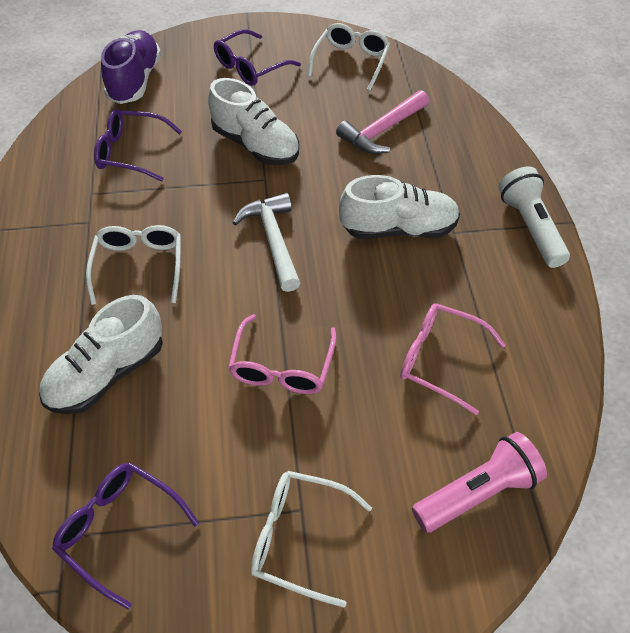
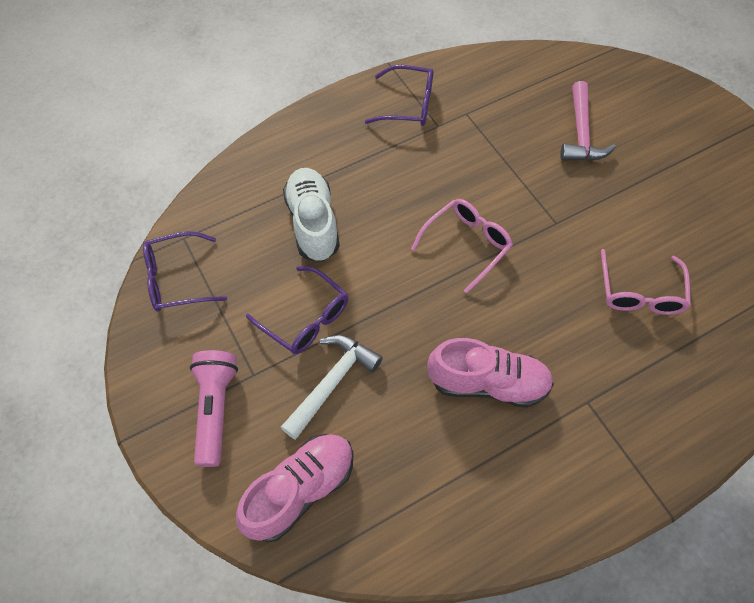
pink shoe: none = 0 -> [236,434,353,542] [427,338,554,408] = 2
purple shoe: [101,30,161,104] = 1 -> none = 0
white flashlight: [498,166,570,268] = 1 -> none = 0
white glasses: [86,225,181,305] [251,471,372,608] [308,23,390,91] = 3 -> none = 0
white shoe: [39,295,163,414] [208,78,299,165] [339,175,460,239] = 3 -> [283,168,340,262] = 1

